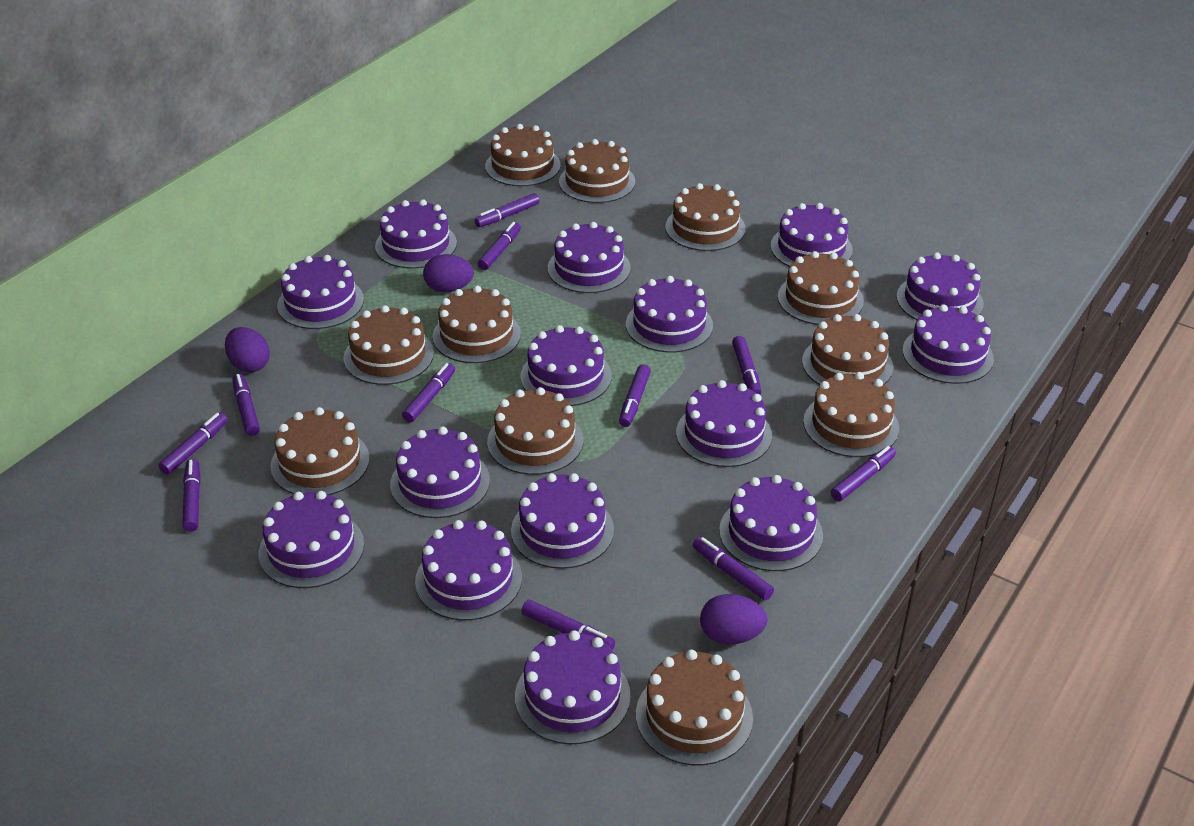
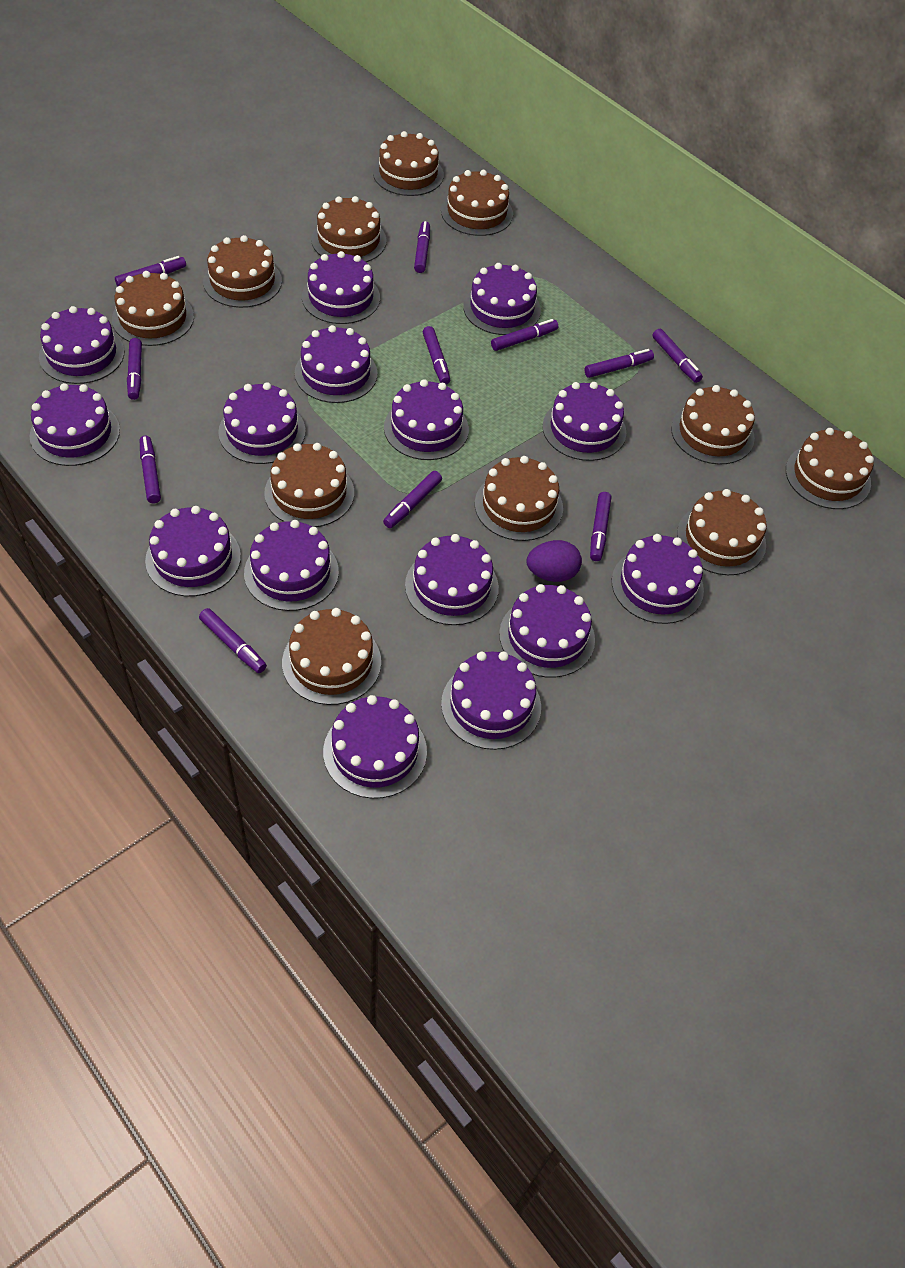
purple egg: [225,327,270,373] [423,254,474,292] [700,594,768,644] = 3 -> [527,540,582,582] = 1

